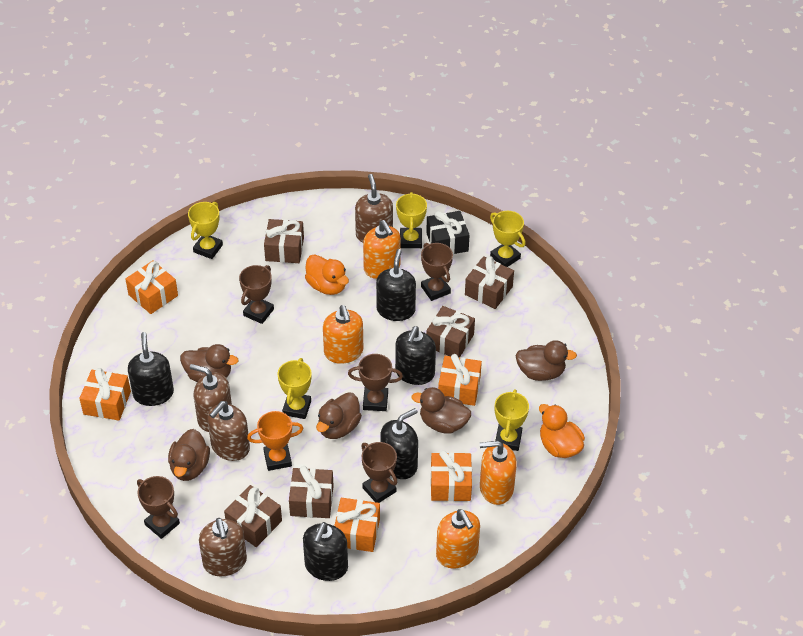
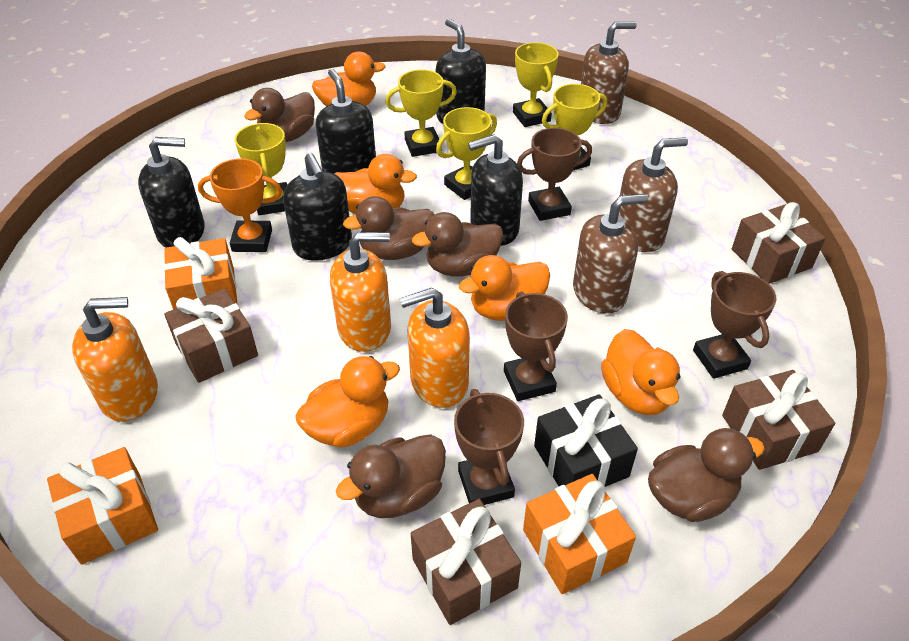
brown gift: [224,485,282,547] [264,219,304,263] [289,466,334,518] [426,306,475,358] [465,256,514,309] = 5 -> [164,288,258,383] [411,499,521,625] [722,370,835,470] [732,202,826,284] = 4
brown soap dispenser: [190,364,232,432] [199,518,247,576] [207,401,250,461] [355,174,393,243] = 4 -> [573,194,648,314] [581,22,637,124] [619,137,688,252] = 3
brown trophy: [137,476,180,539] [239,265,274,324] [348,354,403,411] [361,442,398,503] [421,243,453,301] = 5 -> [454,389,524,505] [504,292,568,401] [517,128,592,221] [693,271,776,379] = 4
orange duck: [305,254,349,295] [539,404,585,458] = 2 -> [295,356,400,448] [312,52,386,106] [334,154,417,214] [459,255,550,321] [601,329,681,415] = 5
orange gift: [79,368,131,420] [125,260,178,314] [334,498,380,552] [431,450,472,501] [438,354,482,406] = 5 -> [47,447,158,565] [164,237,238,309] [523,474,636,594] = 3
orange soap dispenser: [323,305,363,364] [363,220,401,279] [436,509,480,568] [480,441,517,505] = 4 -> [72,297,158,422] [330,232,391,352] [400,288,470,408] = 3

